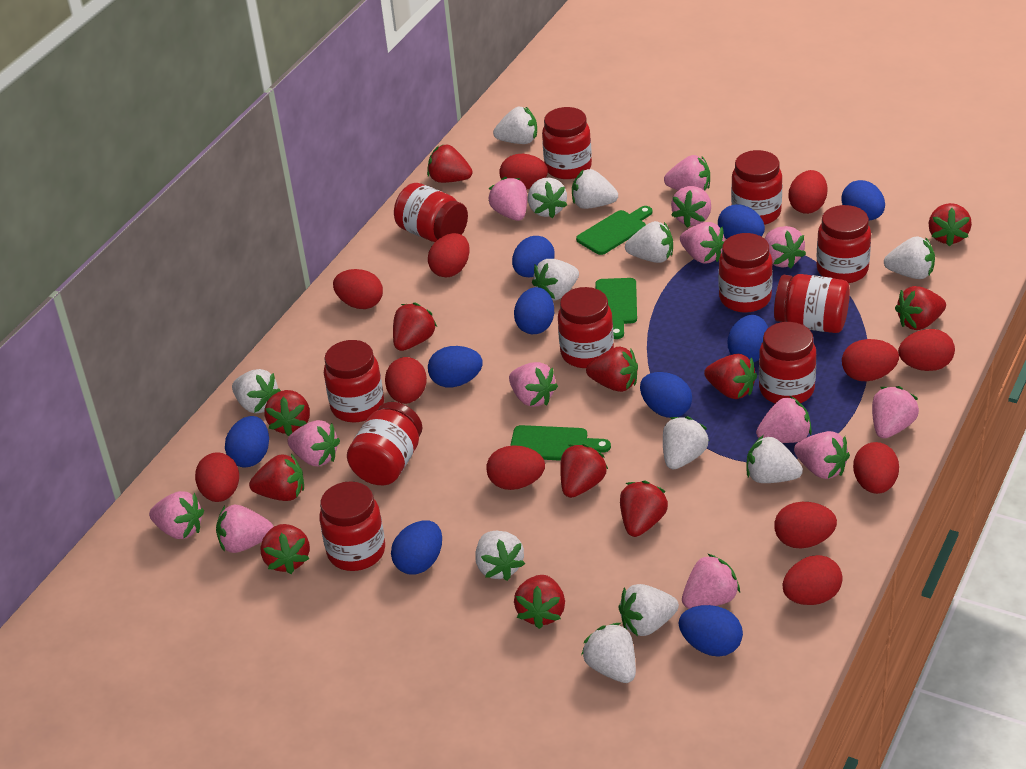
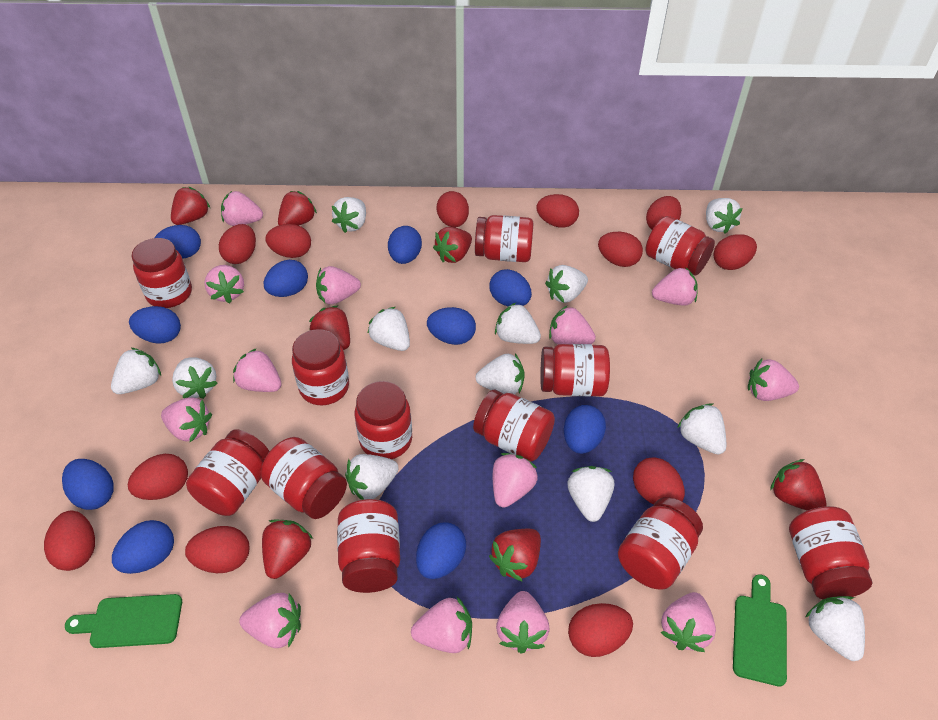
green cutting board: [510,425,611,461] [576,206,653,255] [595,278,637,339] = 3 -> [65,594,182,648] [733,574,787,687] = 2
red jar: [319,481,385,571] [324,340,384,422] [347,402,422,486] [394,183,468,242] [542,107,592,179] [558,287,614,368] [719,233,773,313] [731,150,782,225] [759,322,816,403] [774,274,850,333] [816,205,871,283] = 11 -> [131,238,192,308] [186,429,270,516] [261,437,347,519] [292,329,349,405] [337,499,400,593] [355,381,412,459] [473,390,555,462] [475,215,534,262] [540,344,610,396] [618,497,703,589] [645,216,715,276] [789,506,872,599] = 12
red strawberry: [249,454,304,501] [260,524,310,574] [264,390,310,436] [393,303,437,351] [427,144,472,183] [514,575,565,629] [560,444,608,498] [586,347,638,392] [620,481,668,537] [704,354,757,399] [895,286,946,330] [928,203,972,246] = 12 -> [171,187,210,225] [262,520,313,579] [278,191,317,226] [309,306,350,350] [433,227,472,263] [489,529,541,582] [770,459,826,510] = 7

